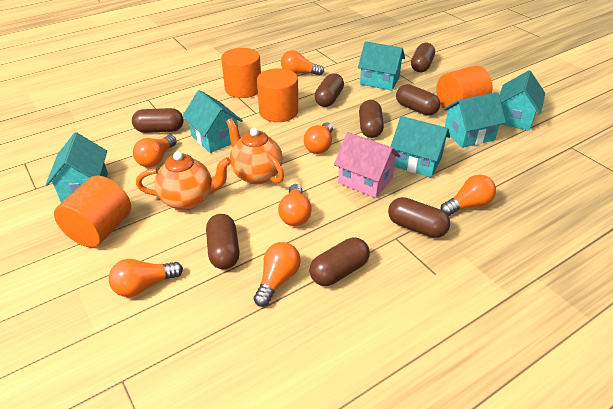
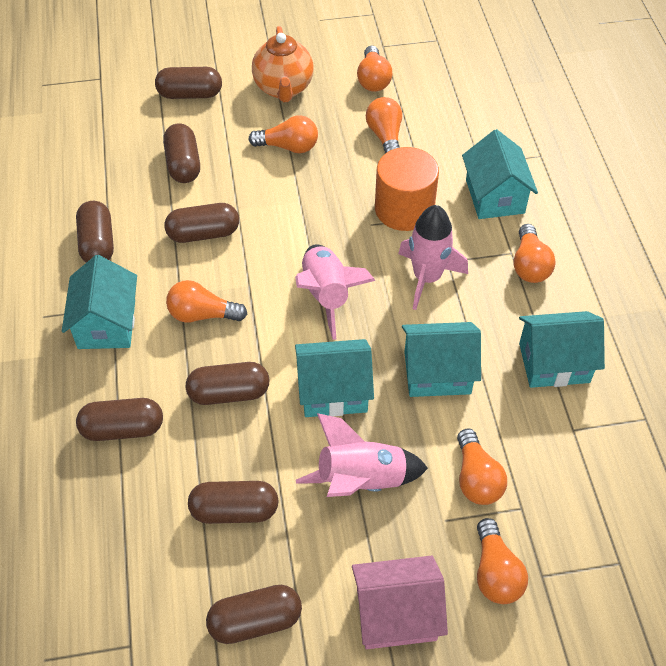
orange cylinder: [54,176,131,248] [221,48,261,98] [257,68,298,122] [436,65,493,112] = 4 -> [375,147,439,231] = 1
orange teapot: [136,152,231,210] [226,118,284,184] = 2 -> [252,26,314,102] = 1
pink rocket: none = 0 -> [295,244,375,340] [296,413,428,497] [398,205,468,310] = 3
turquoise house: [46,132,108,203] [182,90,243,153] [358,41,405,91] [390,116,450,178] [443,92,506,148] [499,70,545,131] = 6 -> [62,255,137,349] [295,339,374,417] [402,322,481,397] [462,129,538,219] [519,311,605,388] = 5

